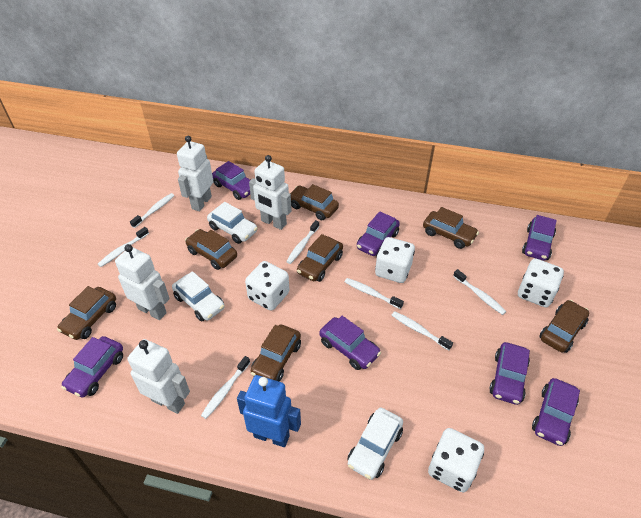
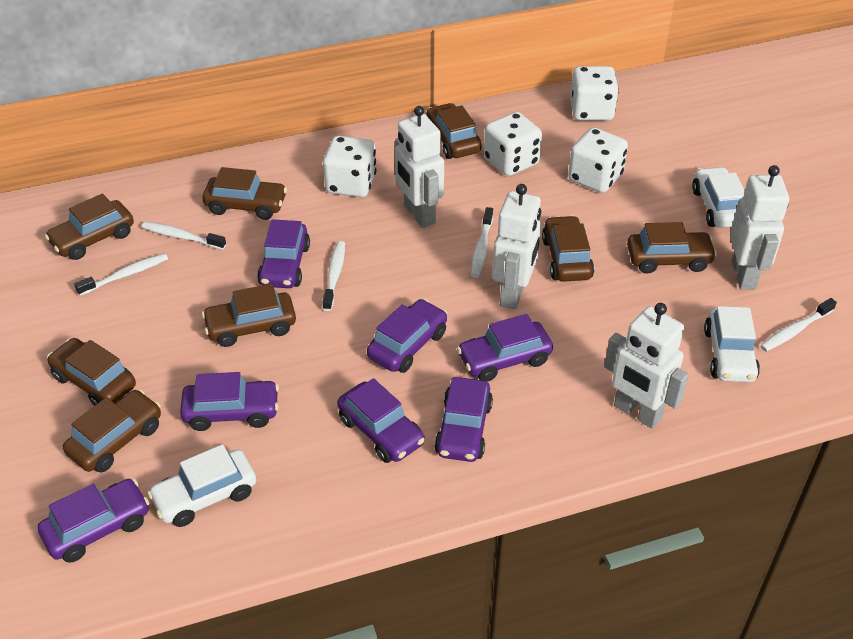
blue robot: [237,375,301,447] = 1 -> none = 0
brown car: [57,286,116,340] [185,229,237,270] [251,324,301,381] [289,184,339,220] [297,234,343,282] [423,207,479,249] [539,300,589,353] = 7 -> [45,193,134,260] [47,338,136,406] [63,389,161,473] [202,284,296,347] [203,167,287,220] [427,103,482,159] [542,215,594,282] [627,222,717,274] = 8
white toothbrush: [98,227,149,267] [130,193,175,228] [201,356,250,419] [286,220,319,264] [345,278,404,309] [392,311,453,350] [453,269,506,315] = 7 -> [74,253,168,296] [141,222,226,250] [322,241,345,311] [471,207,493,278] [760,298,837,352] = 5

